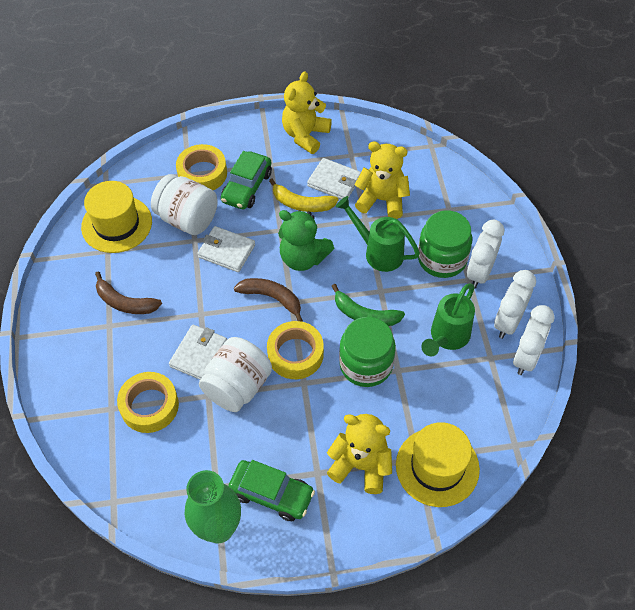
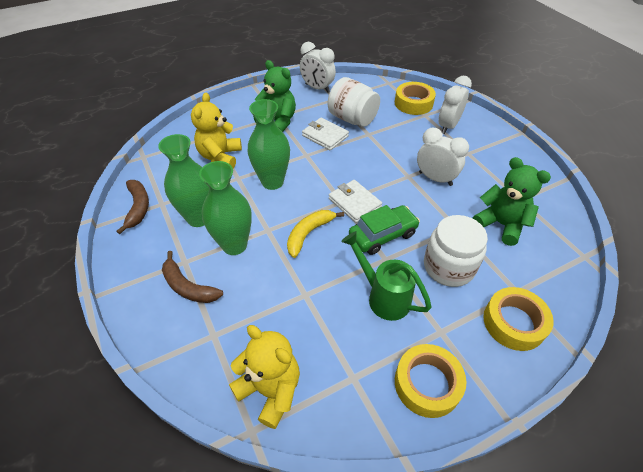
green banana: [332,284,405,326] = 1 -> none = 0
green car: [221,151,272,209] [228,460,315,521] = 2 -> [349,205,420,255] = 1
green jar: [339,317,396,387] [418,210,472,278] = 2 -> none = 0
green teddy bear: [278,210,334,271] = 1 -> [253,60,296,132] [472,157,551,246] = 2
green vase: [185,470,241,543] = 1 -> [158,134,209,227] [199,161,252,255] [248,99,290,190] = 3
green watering can: [336,196,420,272] [421,283,475,356] = 2 -> [341,231,432,321] = 1
white wallet: [169,325,227,380] [197,226,255,272] [307,158,361,199] = 3 -> [302,118,349,150] [329,180,382,223] = 2
yellow hat: [81,181,152,253] [396,422,480,507] = 2 -> none = 0
yellow teddy bear: [282,71,332,154] [327,414,392,494] [354,141,410,219] = 3 -> [191,92,242,168] [229,325,300,429] = 2

